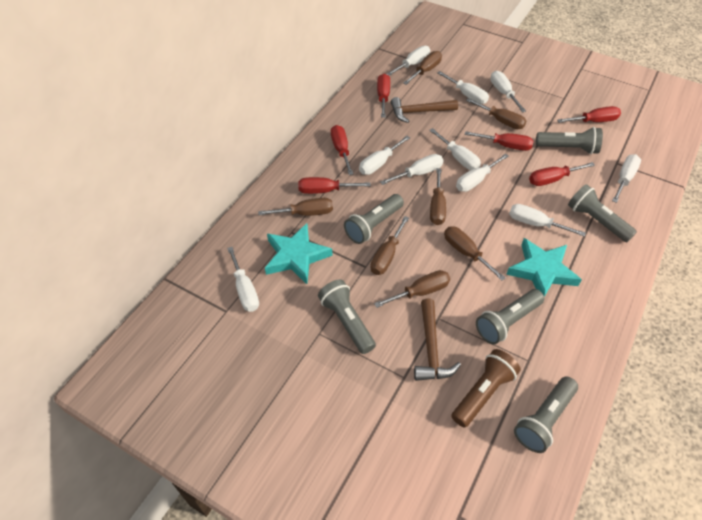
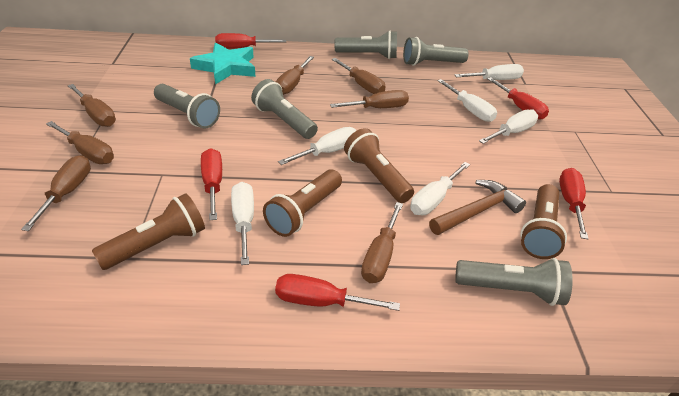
brown flashlight: [451,349,521,428] = 1 -> [92,193,205,270] [263,169,342,237] [344,128,414,203] [520,184,567,259] = 4
brown hammer: [391,97,458,123] [414,298,461,381] = 2 -> [429,180,526,235] = 1
grey flashlight: [318,279,376,354] [344,194,404,244] [476,289,544,344] [514,376,578,453] [536,127,603,154] [568,184,637,242] = 6 -> [154,84,220,129] [251,79,318,139] [334,31,397,59] [403,37,469,66] [455,258,573,306] = 5
red screwdriver: [298,177,371,194] [331,125,353,175] [377,74,390,118] [465,131,534,151] [529,162,595,186] [557,106,621,123] = 6 -> [201,148,222,220] [215,33,286,49] [275,274,400,311] [487,77,549,120] [559,168,589,239] = 5
turquoise star: [265,223,333,284] [506,238,582,297] = 2 -> [190,42,255,85] = 1
white screwdriver: [227,247,259,312] [359,136,410,175] [380,154,443,185] [386,46,431,76] [429,128,481,170] [437,71,489,104] [456,154,509,192] [490,71,526,112] [509,204,586,237] [612,154,641,203] = 10 -> [231,182,254,265] [278,127,356,165] [410,162,470,215] [437,79,497,122] [455,64,524,80] [479,109,538,144] = 6

